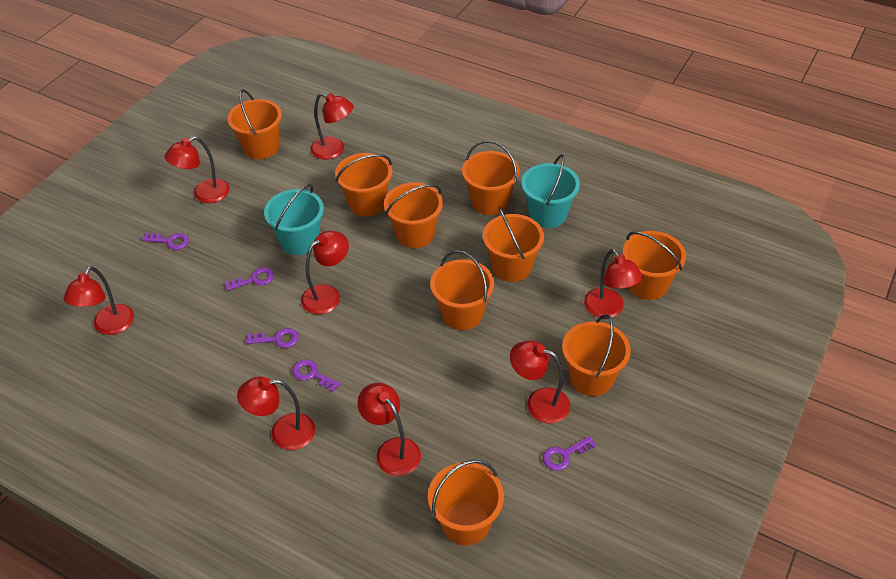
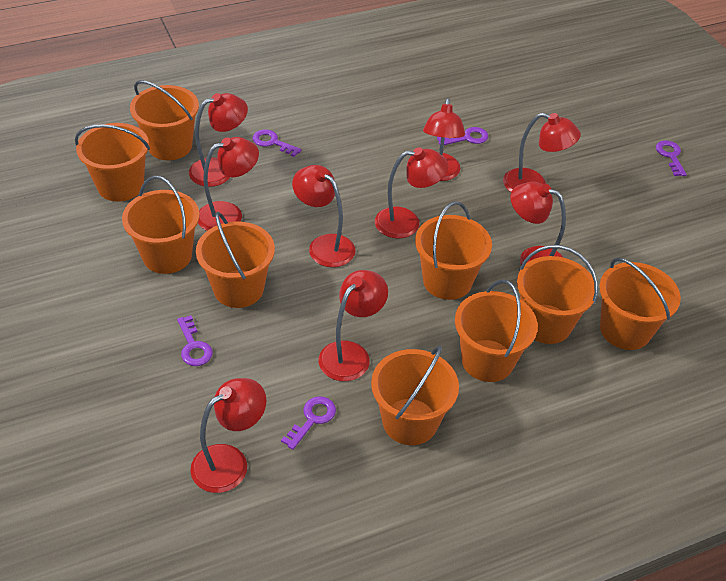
red lamp: [64,266,134,335] [165,136,230,203] [237,377,315,450] [301,231,349,314] [310,93,354,160] [357,383,421,476] [510,341,570,423] [584,249,643,318] = 8 -> [189,93,248,187] [190,378,266,493] [198,137,259,231] [292,165,355,267] [319,270,388,381] [375,147,448,238] [423,98,465,181] [503,113,581,192] [510,182,566,265] = 9
turquoise bucket: [264,184,324,255] [521,154,580,228] = 2 -> none = 0

